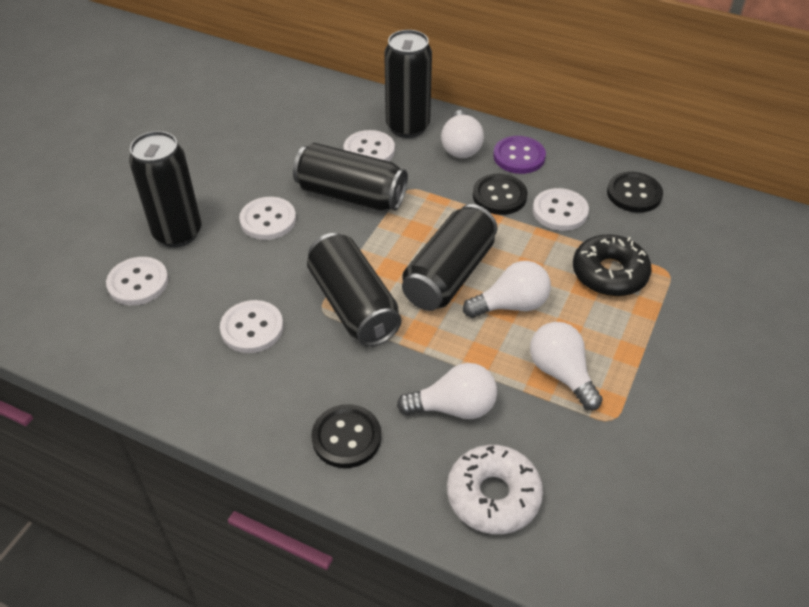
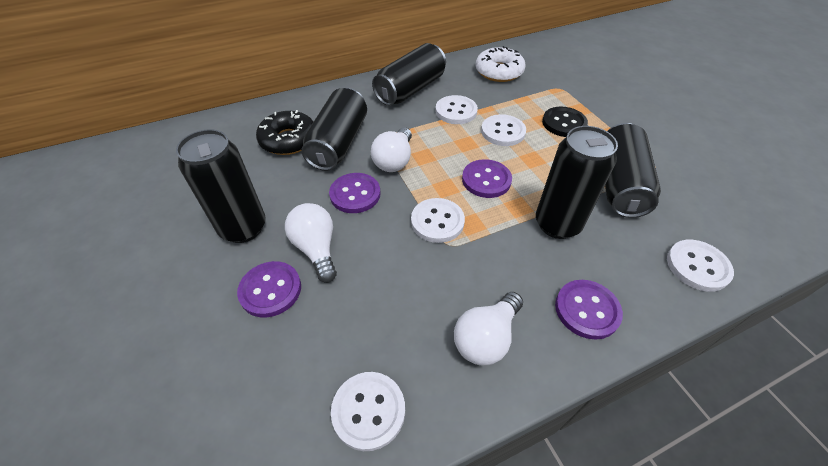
black button: [312,404,381,468] [473,174,527,215] [607,172,663,213] = 3 -> [542,107,588,137] = 1
purple button: [493,136,546,174] = 1 -> [237,261,301,318] [329,173,381,213] [462,159,512,198] [555,280,623,340] = 4
white light bulb: [397,363,497,419] [441,110,484,158] [463,261,551,318] [530,322,603,410] = 4 -> [285,203,337,283] [371,128,412,172] [454,292,523,365] = 3

